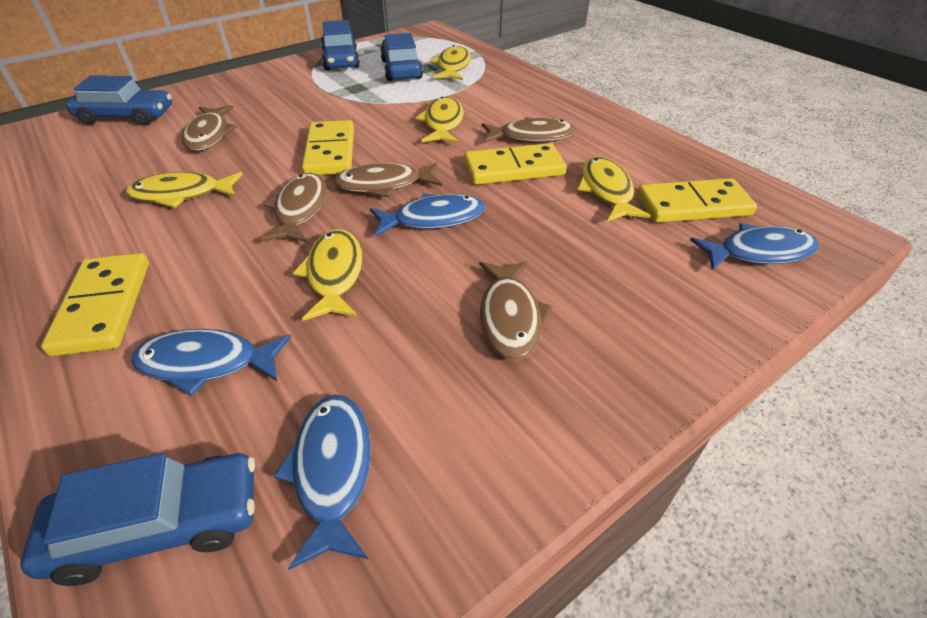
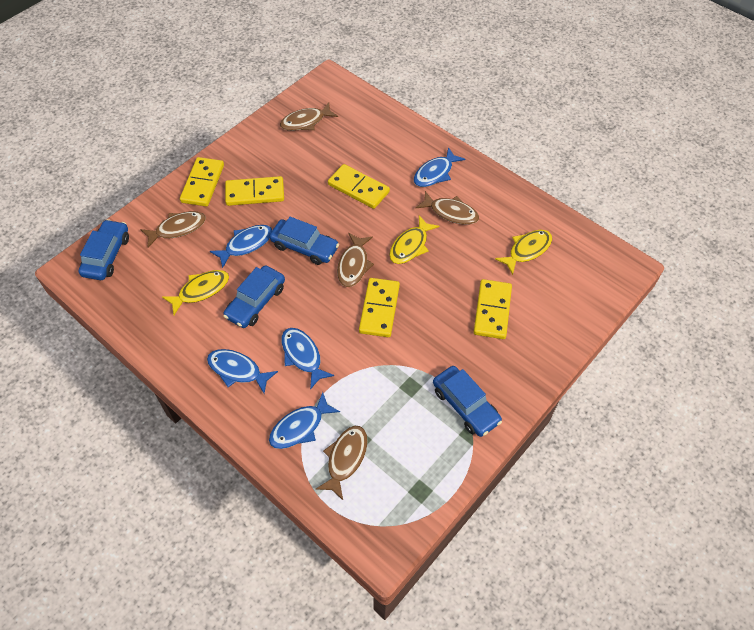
blue fish: [131,329,291,396] [274,395,371,570] [370,193,485,237] [690,223,819,270] = 4 -> [207,349,278,394] [210,225,272,268] [269,392,340,449] [282,328,334,389] [414,147,466,187] = 5
yellow domino: [41,253,149,356] [302,120,354,175] [464,143,567,185] [637,178,757,223] = 4 -> [180,157,224,207] [225,176,284,206] [328,164,390,209] [359,278,400,337] [474,279,512,339] = 5
yellow fish: [126,172,243,208] [293,229,363,321] [416,97,464,143] [430,45,471,80] [578,156,650,222] = 5 -> [162,270,229,315] [389,216,439,264] [495,230,552,275] = 3

